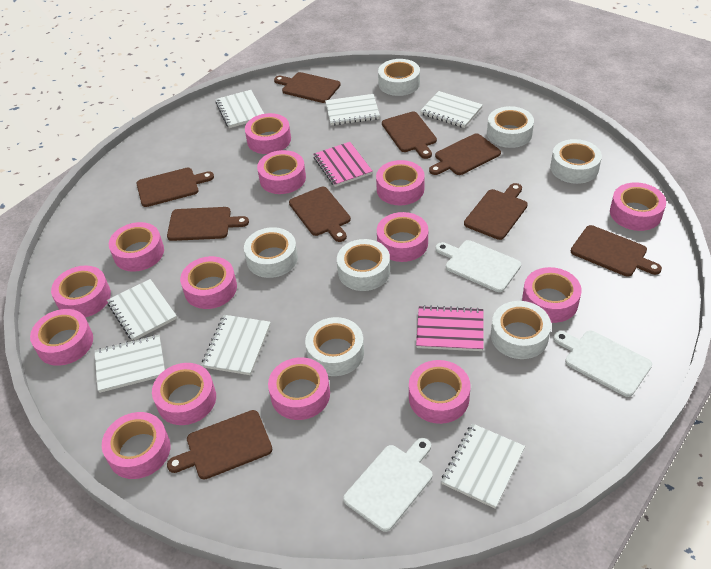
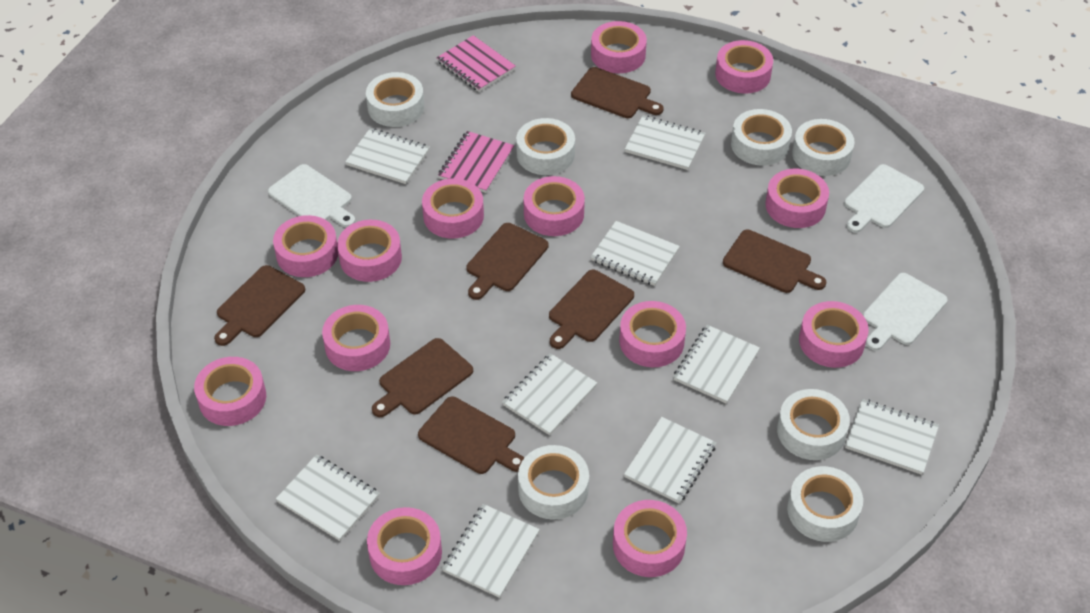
brown cutting board: [136,168,214,207] [167,207,249,241] [167,410,272,480] [274,72,341,103] [289,187,351,242] [382,112,437,159] [429,133,501,175] [464,183,528,240] [571,225,662,277] = 9 -> [214,265,305,346] [372,338,473,417] [418,397,524,474] [466,223,549,300] [549,270,634,349] [571,67,664,118] [723,229,826,293] = 7
pink tape: [30,309,93,366] [51,266,111,317] [102,412,171,479] [109,222,164,272] [152,363,216,425] [180,256,237,309] [245,113,291,154] [257,150,306,194] [268,357,330,420] [376,160,425,205] [377,212,428,262] [409,360,470,424] [522,267,581,323] [610,182,666,231] = 14 -> [194,357,266,426] [273,215,338,277] [322,305,390,371] [337,220,402,282] [367,507,442,585] [422,178,484,238] [524,176,585,236] [591,21,647,73] [613,500,687,577] [619,301,686,367] [715,40,773,93] [765,169,829,228] [799,301,869,368] = 13
white notebook: [94,335,165,393] [107,279,177,341] [202,315,270,375] [215,90,264,128] [325,94,380,125] [420,91,483,128] [441,423,525,509] = 7 -> [276,455,380,541] [345,128,430,184] [442,504,540,598] [502,353,597,435] [591,221,680,286] [624,417,716,504] [625,115,705,170] [674,325,760,404] [845,399,939,475] = 9

